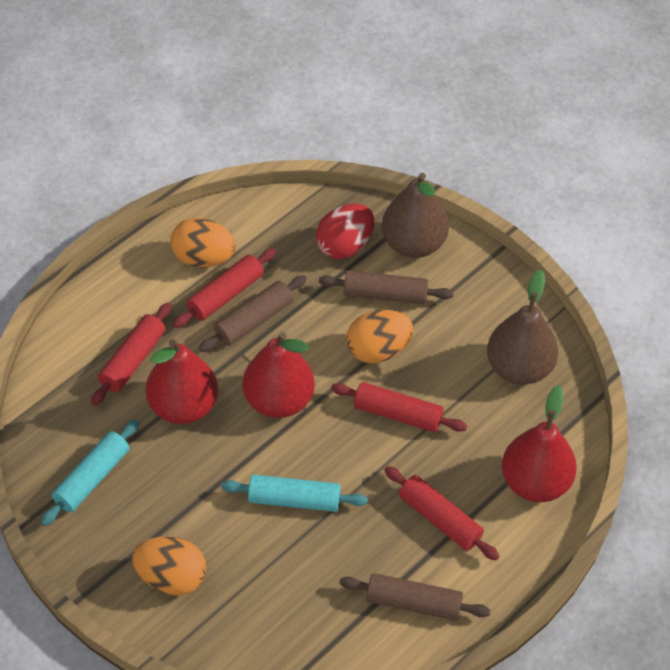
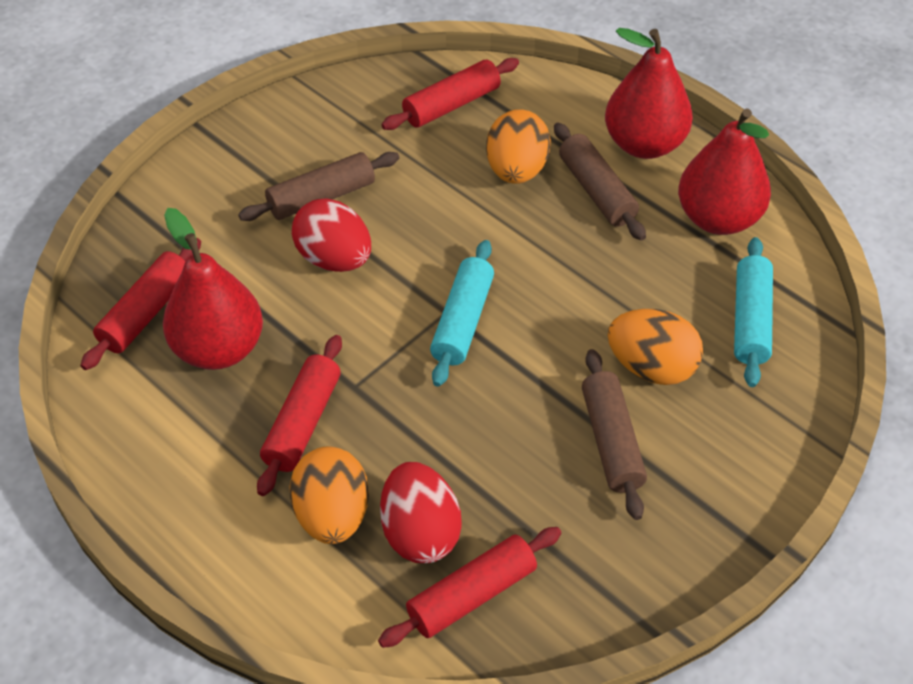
brown pear: [382,173,449,258] [487,269,558,385] = 2 -> none = 0
red egg: [316,204,374,259] = 1 -> [292,199,371,272] [380,462,462,563] = 2

